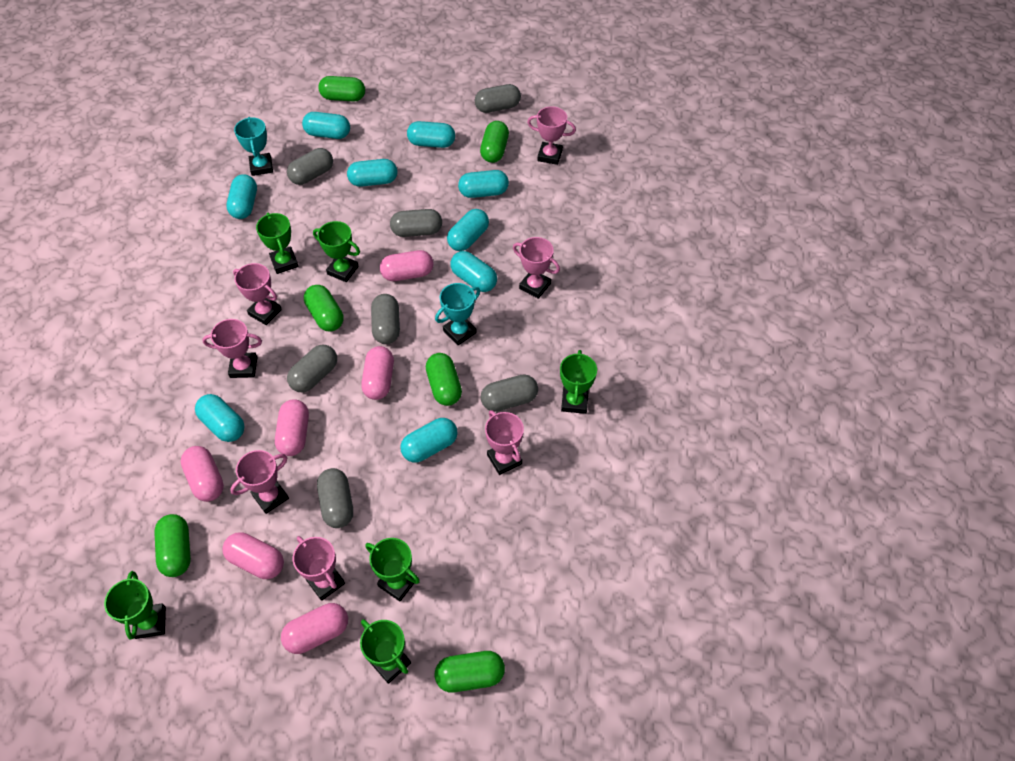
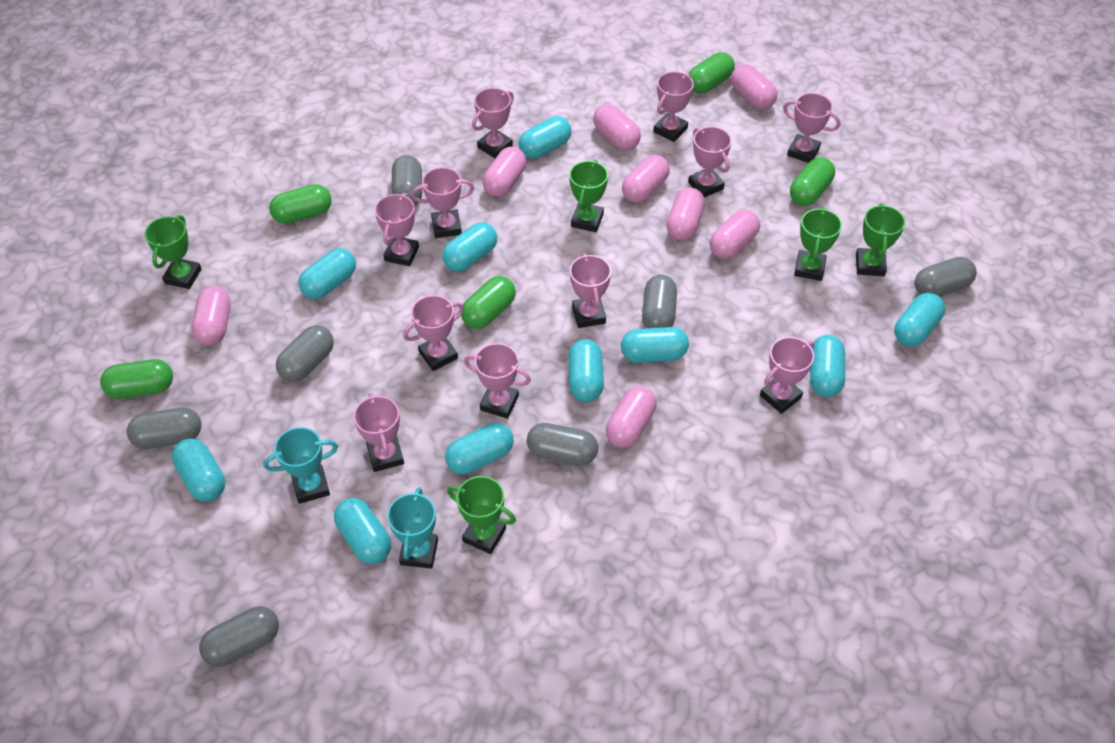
green capsule: [154,514,191,577] [304,285,343,331] [318,76,365,102] [426,353,462,406] [435,651,505,693] [480,121,509,163] = 6 -> [100,359,173,399] [269,184,332,224] [461,276,516,329] [689,52,735,94] [790,157,835,206] = 5
green trophy: [104,571,166,639] [256,213,299,274] [313,221,360,282] [360,619,411,684] [365,538,420,601] [560,350,597,414] = 6 -> [145,215,201,289] [447,476,516,554] [569,160,608,232] [794,207,842,281] [856,203,905,276] = 5
pink capsule: [180,446,224,502] [222,532,284,579] [275,399,309,456] [281,603,348,654] [361,346,394,400] [380,250,433,281] = 6 -> [191,286,231,346] [483,147,526,197] [593,104,641,150] [606,386,657,448] [622,155,670,203] [666,187,705,241] [710,210,760,259] [731,64,777,109] = 8
pink trophy: [202,319,262,378] [230,450,289,514] [233,263,282,325] [293,536,345,601] [485,410,524,475] [513,237,560,299] [527,106,576,165] = 7 -> [354,393,404,472] [375,193,419,266] [403,295,464,371] [411,167,474,238] [464,343,531,419] [472,88,514,158] [570,253,611,328] [653,71,694,142] [688,126,732,198] [760,337,814,414] [783,93,841,163] = 11
turquoise capsule: [195,394,245,442] [226,174,257,219] [302,112,350,139] [347,159,397,187] [400,418,457,463] [407,121,455,148] [447,209,489,251] [450,251,497,292] [458,170,509,198] = 9 -> [172,439,225,501] [298,248,356,299] [334,498,391,564] [442,222,497,272] [445,423,514,474] [518,116,572,159] [568,339,604,402] [621,327,689,363] [810,335,845,397] [894,293,945,347] = 10

